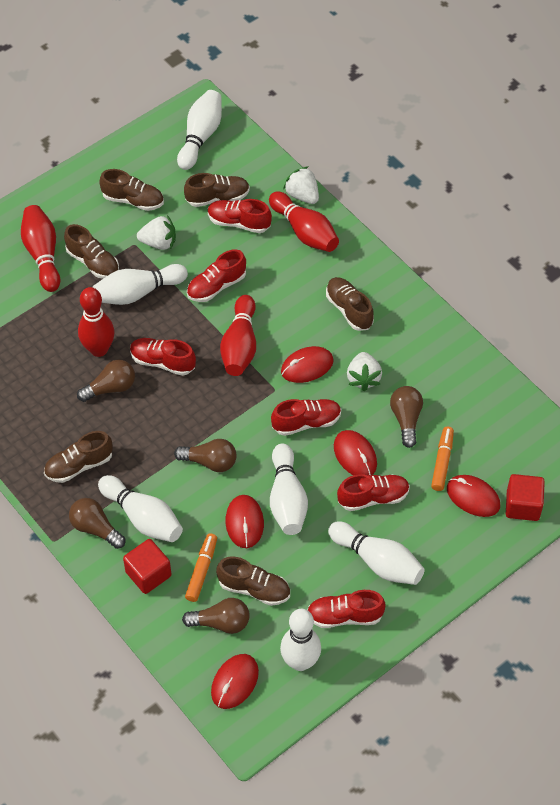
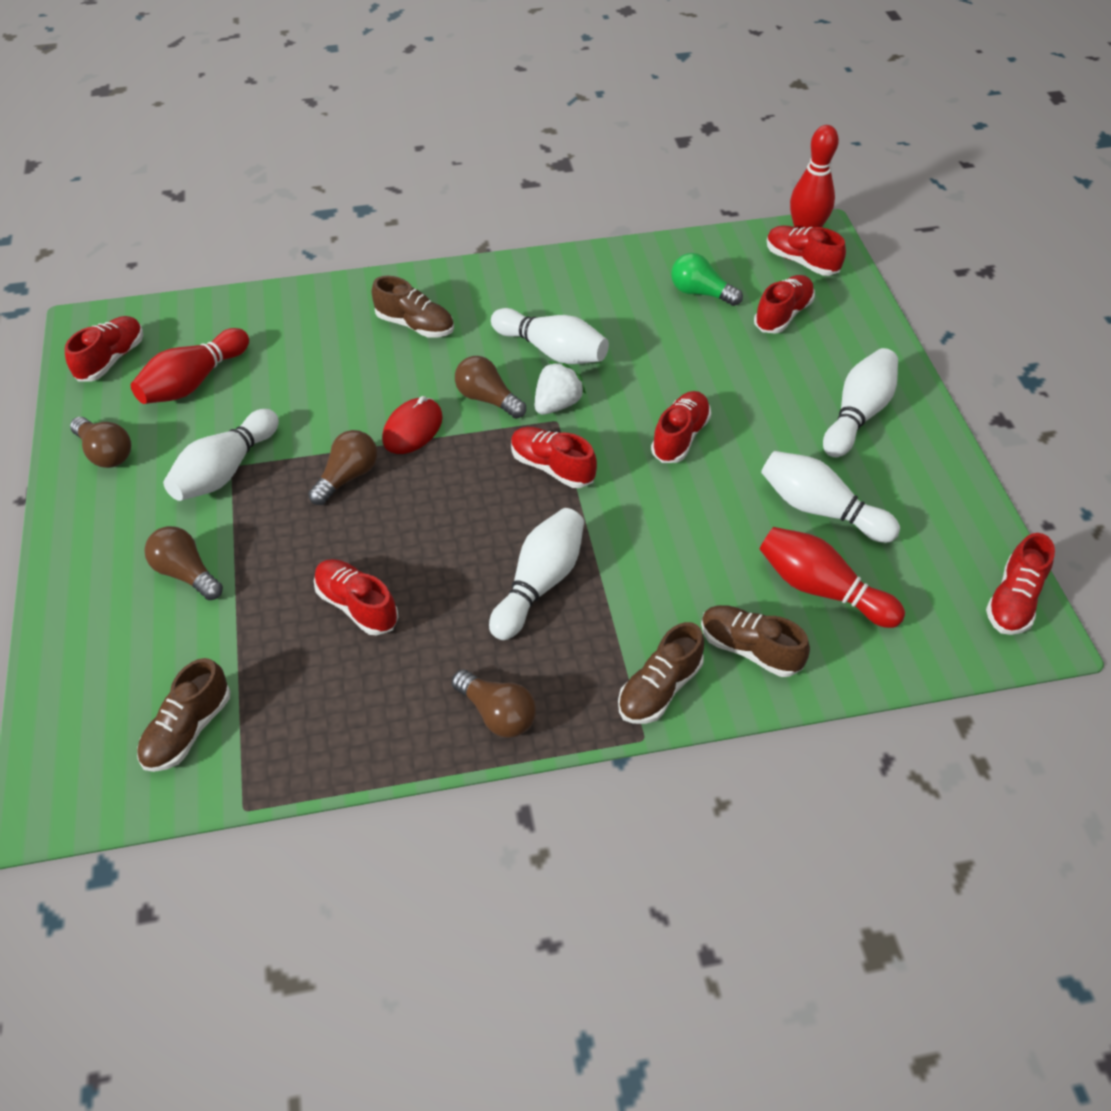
brown shoe: [44,431,113,483] [64,224,119,279] [99,169,164,211] [184,173,250,207] [216,557,290,606] [326,277,374,331] = 6 -> [137,658,230,772] [372,276,454,338] [618,622,704,724] [701,605,810,677] = 4
green light bulb: none = 0 -> [671,253,743,306] = 1
orange marker: [185,533,217,602] [431,427,454,491] = 2 -> none = 0
red bowling pin: [21,205,61,292] [78,287,115,357] [220,295,256,376] [269,191,339,252] = 4 -> [131,328,249,404] [759,527,905,628] [790,125,839,229] = 3
red cube: [123,539,171,594] [506,474,545,521] = 2 -> none = 0
red mouse: [211,654,259,709] [225,495,264,548] [281,346,334,383] [334,430,377,475] [447,475,500,517] = 5 -> [382,396,443,454] = 1
red shoe: [130,338,196,376] [187,249,246,302] [208,199,272,233] [271,399,341,436] [307,590,386,628] [337,474,410,511] = 6 -> [65,316,143,382] [314,559,399,635] [511,427,597,488] [651,391,711,463] [754,275,815,334] [767,226,846,276] [986,533,1055,635] = 7
white bowling pin: [93,264,188,305] [98,475,183,542] [177,90,222,170] [270,444,308,535] [280,609,321,671] [328,521,425,585] = 6 -> [163,409,279,501] [489,508,584,640] [491,308,609,364] [761,451,900,543] [823,348,898,457] = 5
white strawberry: [137,215,176,250] [283,166,319,204] [347,352,382,391] = 3 -> [534,361,586,415] = 1

